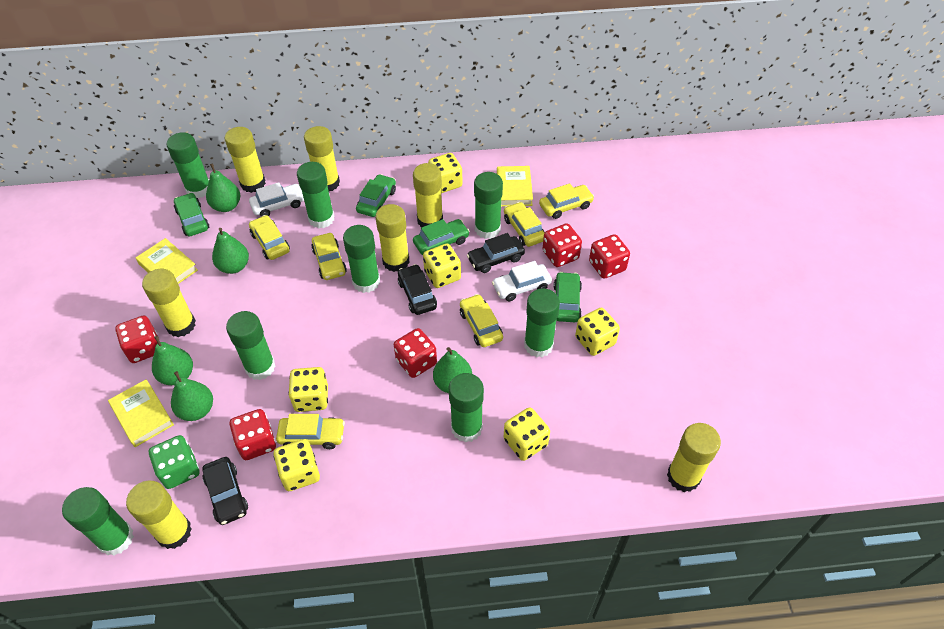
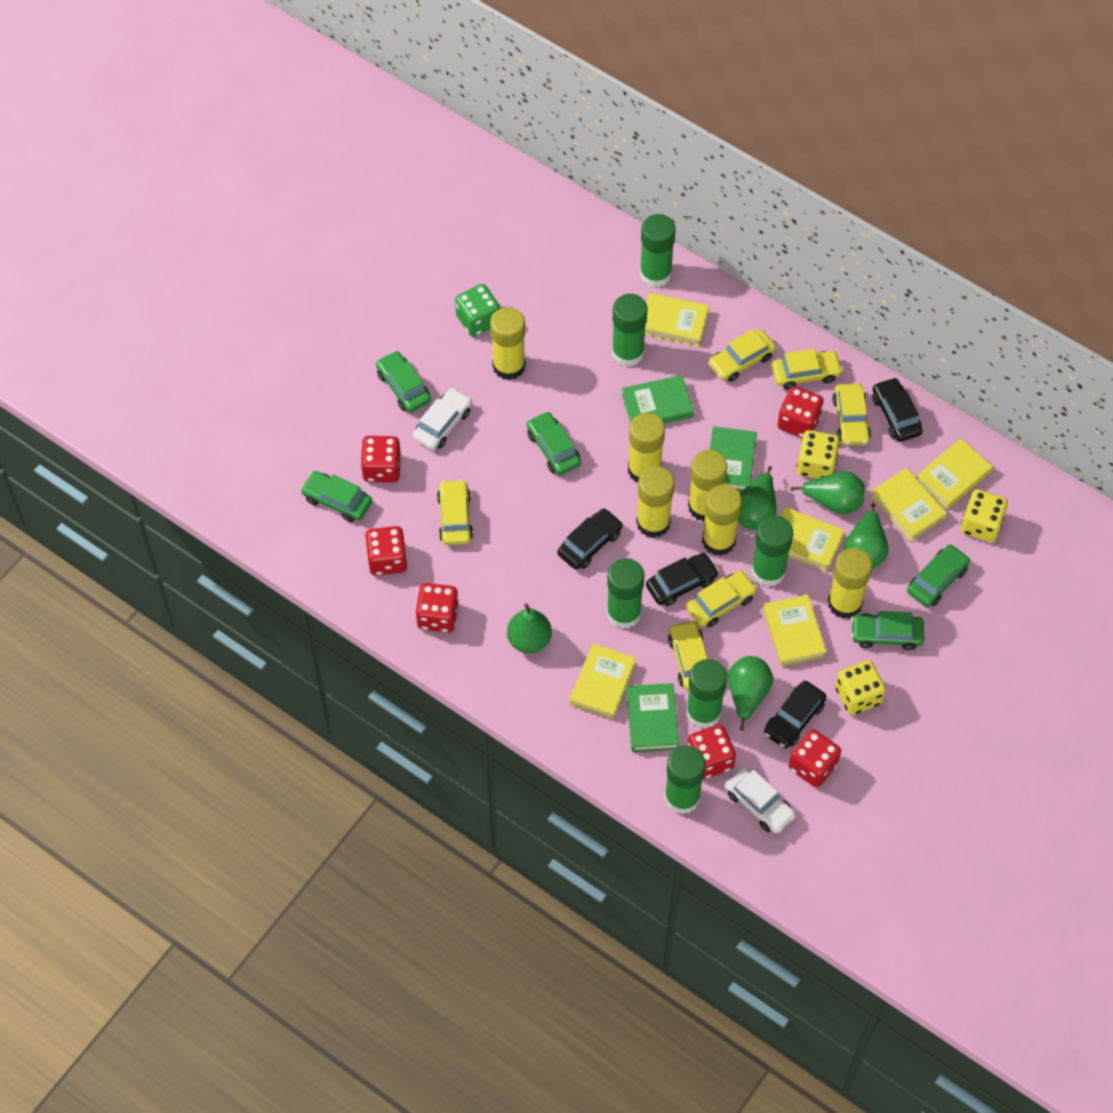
black car: [202,457,248,525] [398,264,437,315] [467,233,525,273] = 3 -> [557,508,623,570] [646,553,719,606] [764,681,827,748] [872,377,923,442] = 4
green book: none = 0 -> [622,375,694,424] [627,683,679,752] [710,426,757,491] = 3
green car: [174,193,209,236] [356,174,396,217] [413,219,470,255] [553,272,582,322] = 4 -> [300,471,372,522] [376,351,431,413] [527,411,581,475] [851,611,924,650] [907,544,970,607] = 5
green glue stick: [62,487,134,556] [166,132,209,198] [226,311,275,380] [297,162,335,228] [343,225,380,293] [449,373,484,443] [474,172,503,239] [524,289,560,357] = 8 -> [607,558,644,629] [612,294,648,367] [640,214,676,287] [664,746,706,814] [686,659,727,729] [751,516,793,587] = 6
red dice: [115,315,157,363] [230,409,276,460] [394,328,437,378] [543,223,582,267] [589,234,630,279] = 5 -> [361,436,401,483] [365,526,407,576] [415,583,459,633] [687,725,736,779] [777,386,824,438] [789,729,841,787] = 6
yellow book: [108,379,174,447] [136,238,198,284] [497,166,533,207] = 3 -> [570,643,636,719] [645,293,709,347] [763,594,826,667] [780,507,845,572] [871,468,947,541] [917,438,992,509] = 6
yellow dice: [274,439,320,491] [289,367,328,412] [423,243,461,288] [428,153,463,193] [504,407,550,461] [575,308,620,356] = 6 -> [797,430,840,479] [835,660,886,715] [961,489,1008,542] = 3
yellow glue stick: [126,481,192,549] [142,269,196,337] [225,127,266,193] [304,126,340,191] [375,204,410,272] [413,163,443,227] [667,423,721,492] = 7 -> [490,307,526,380] [628,413,665,482] [636,466,674,538] [688,450,727,522] [702,484,742,556] [828,548,872,619] = 6

